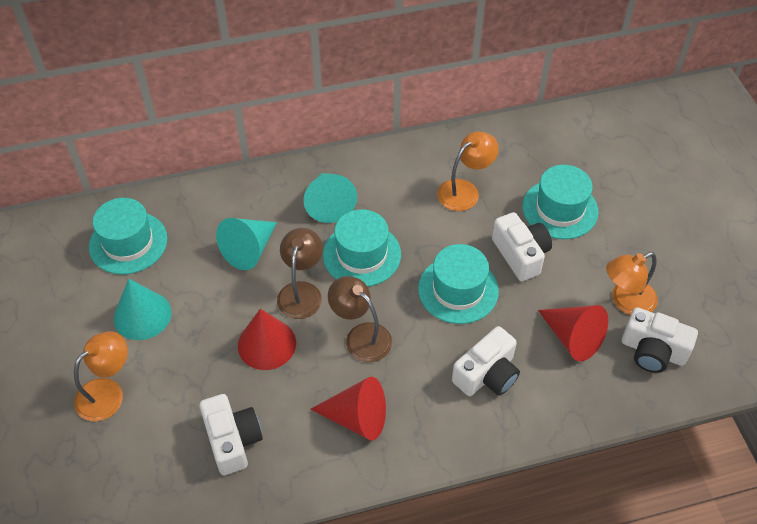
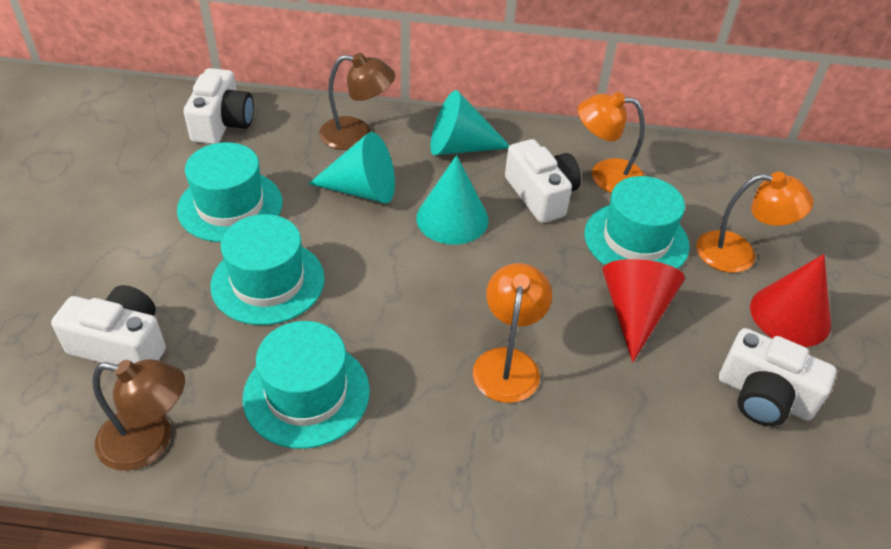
red cone: [238,309,296,370] [310,377,386,440] [538,305,608,361] = 3 -> [602,259,685,362] [750,254,831,347] = 2

